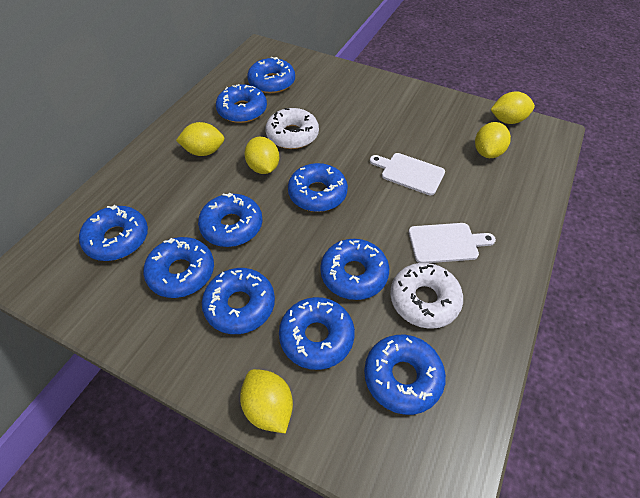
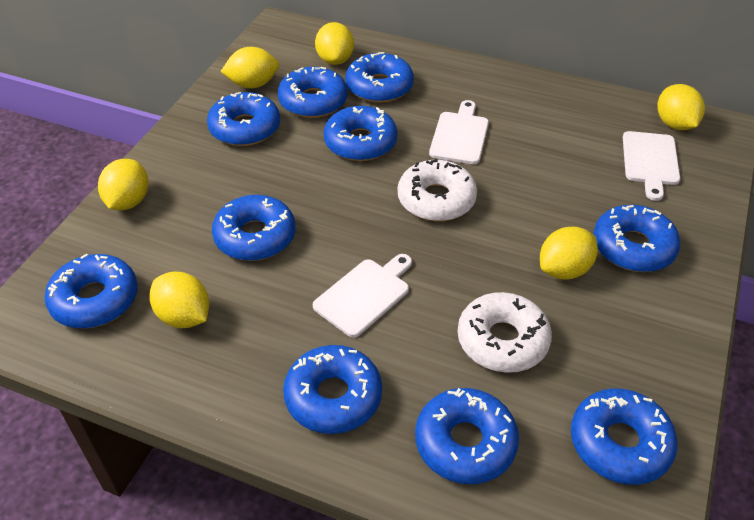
white cutting board: [370,153,445,195] [408,223,496,263] = 2 -> [313,254,412,337] [429,100,489,164] [623,131,680,201] = 3
yellow lemon: [176,122,224,156] [240,369,293,434] [244,137,279,174] [475,122,511,158] [491,91,535,124] = 5 -> [98,159,149,210] [150,272,209,328] [220,47,279,89] [315,22,354,65] [540,227,598,279] [658,84,705,130] = 6

